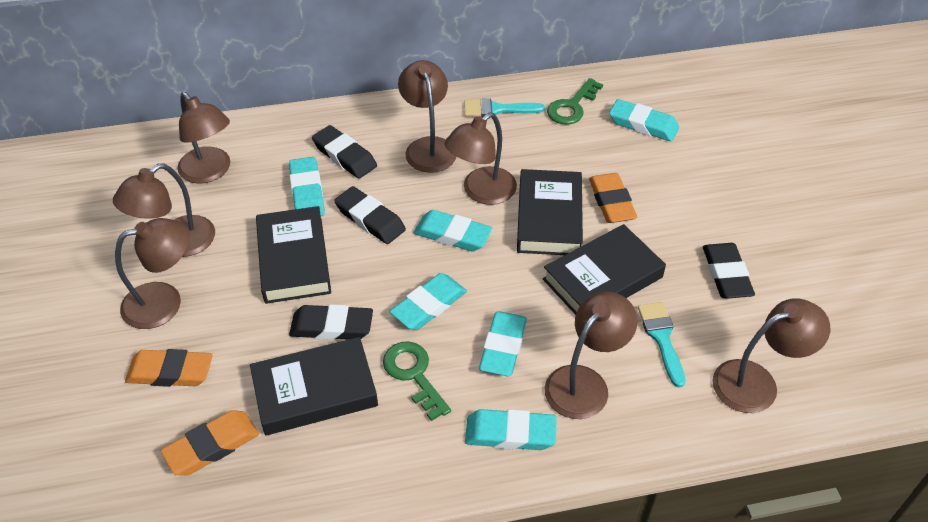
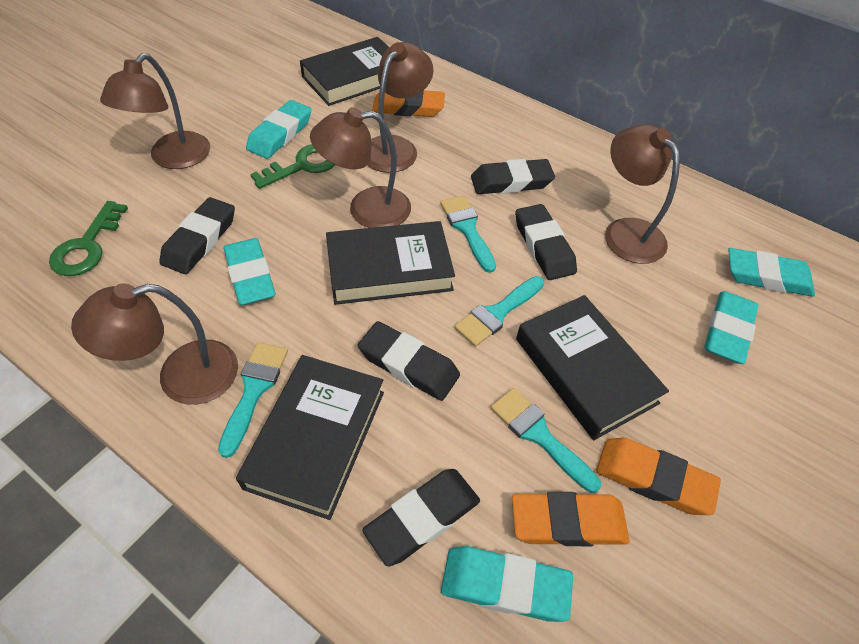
black eraser: [289,304,373,340] [312,125,377,179] [334,186,406,244] [703,243,755,299] = 4 -> [159,197,235,274] [358,321,460,401] [362,469,480,566] [471,159,555,194] [515,204,577,280] = 5
brown lamp: [113,163,215,257] [115,218,190,329] [178,92,230,184] [398,60,456,173] [445,113,517,205] [545,292,637,419] [712,298,830,413] = 7 -> [71,283,238,405] [100,53,210,169] [310,107,411,228] [367,42,433,173] [605,124,680,264] = 5
turquoise brush: [464,98,545,117] [638,302,686,388] = 2 -> [218,342,288,458] [440,196,496,273] [454,276,544,347] [491,388,601,493] = 4
turquoise eraser: [289,157,325,216] [390,273,467,330] [414,210,492,251] [465,409,557,450] [479,311,527,376] [609,99,679,141] = 6 -> [223,238,276,305] [246,100,311,159] [441,546,573,622] [704,291,758,364] [728,248,815,297] = 5

